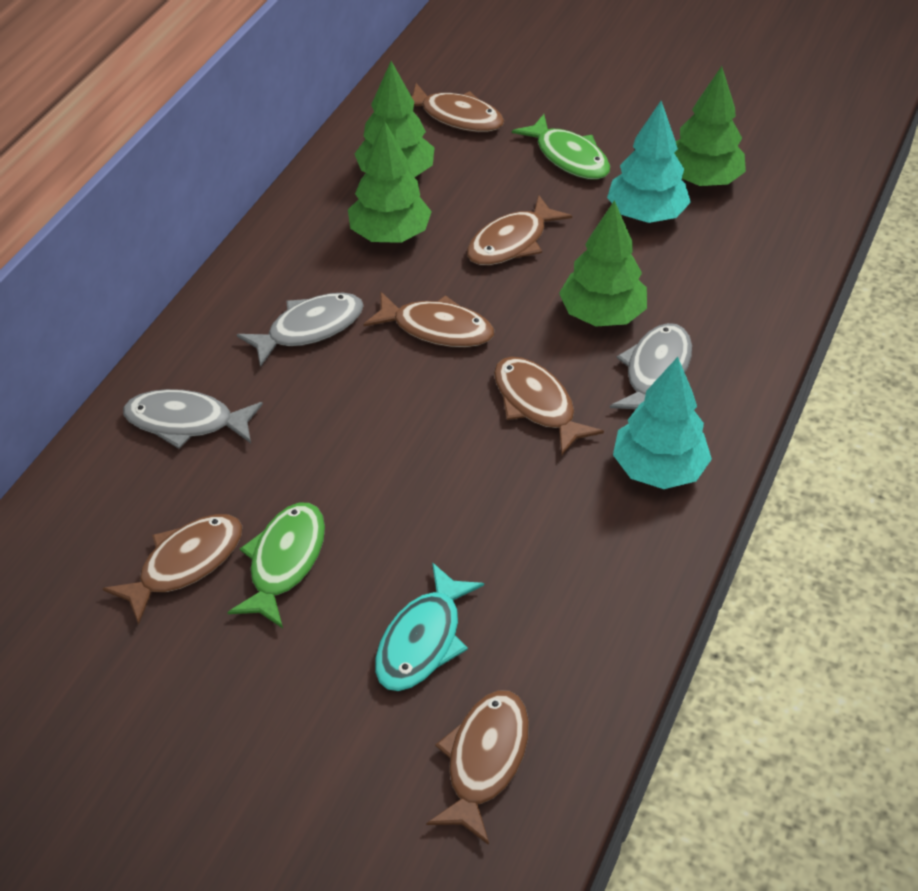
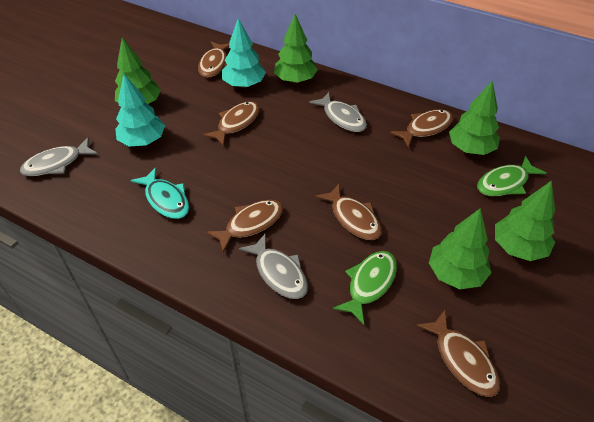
green tree: [348,120,432,243] [354,61,434,177] [559,200,647,326] [675,66,746,186] = 4 -> [115,37,161,104] [274,14,318,83] [429,208,492,289] [449,80,500,155] [495,181,555,261] = 5

